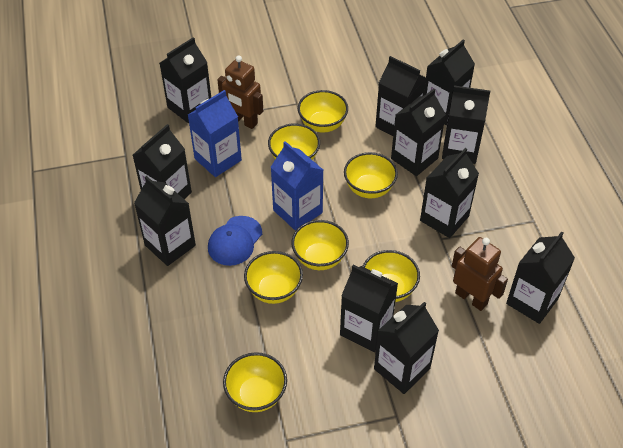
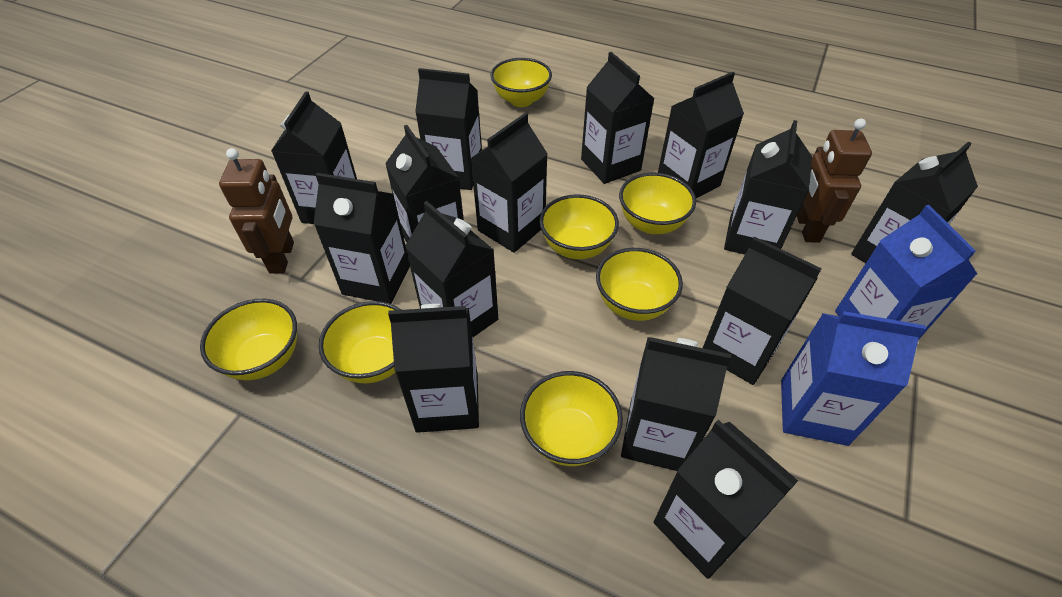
black carton: [133,124,192,199] [134,176,196,266] [160,37,211,123] [340,265,398,352] [374,302,439,394] [375,56,426,136] [391,89,446,176] [420,148,479,238] [424,39,475,126] [442,86,490,164] [506,231,575,324] = 11 -> [271,91,357,224] [314,173,410,304] [385,125,464,243] [388,304,479,433] [405,201,498,337] [415,68,482,190] [470,113,548,253] [581,52,654,184] [621,337,731,471] [653,420,798,579] [658,72,744,198] [703,237,822,385] [724,120,812,254] [851,142,978,263] = 14
blue cap: [208,216,262,266] = 1 -> none = 0

